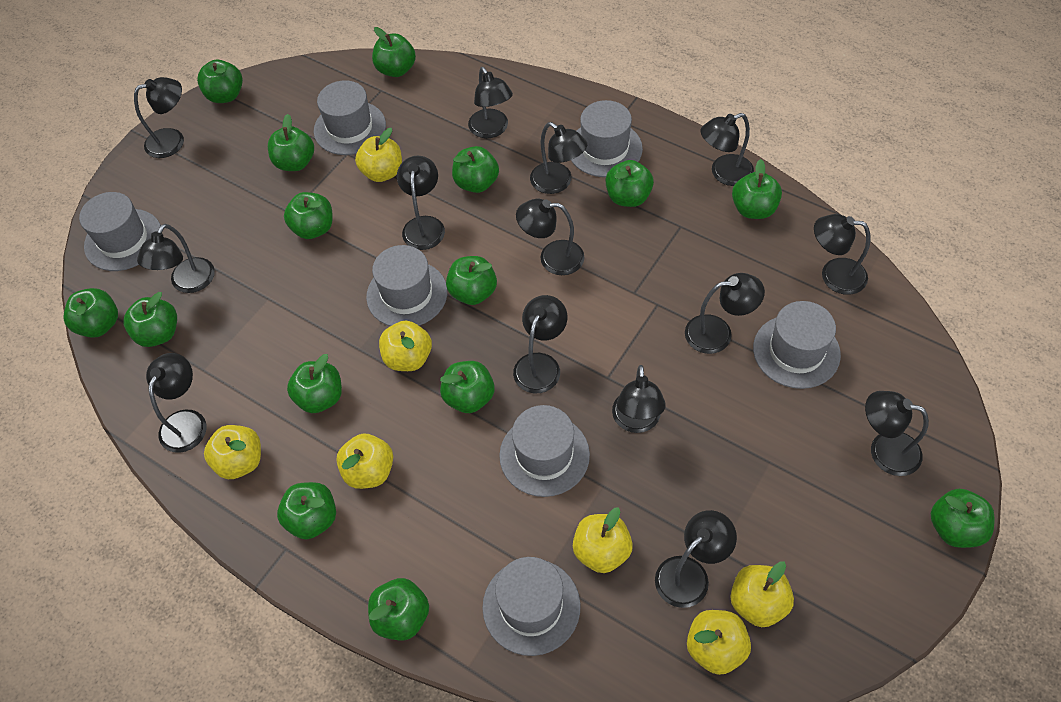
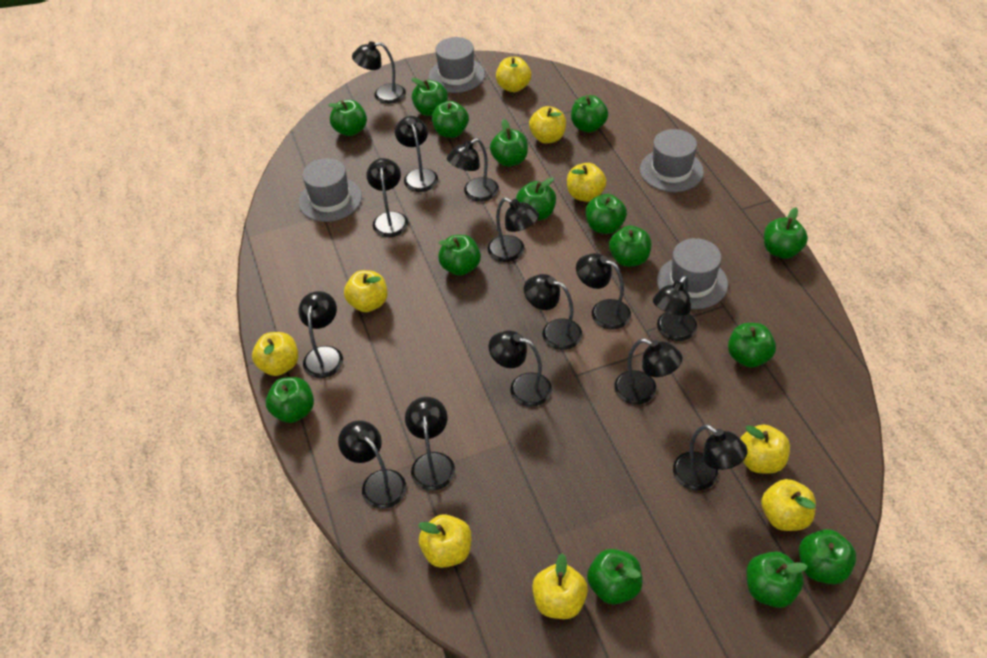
grey hat: [79,192,161,271] [314,80,386,155] [366,245,447,326] [482,557,581,656] [499,405,590,497] [571,100,643,177] [753,301,841,389] = 7 -> [298,158,362,222] [429,37,485,93] [640,129,704,192] [657,238,728,309] = 4
yellow apple: [204,425,261,479] [336,433,393,489] [355,128,402,182] [379,321,432,371] [573,507,633,573] [687,610,751,675] [730,561,794,627] = 7 -> [252,332,298,376] [344,270,387,312] [418,514,471,568] [496,57,531,92] [529,106,566,143] [532,553,588,619] [567,163,607,202] [740,424,790,473] [761,479,816,531] = 9

